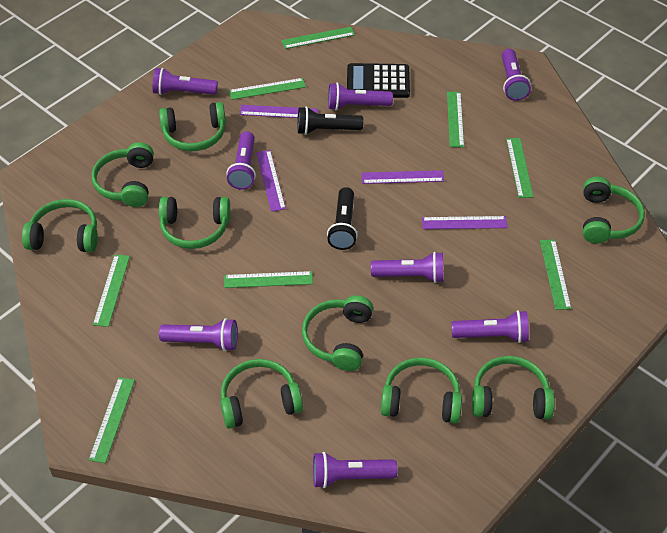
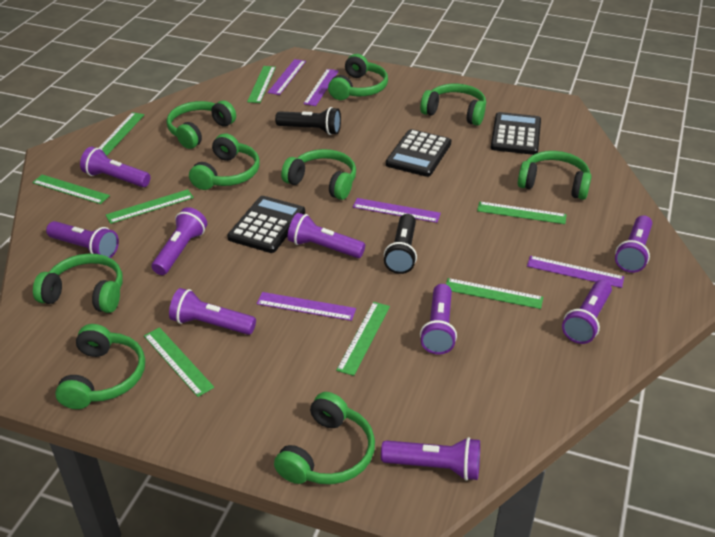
black calculator: [347,63,410,98] = 1 -> [227,196,305,253] [386,129,451,177] [491,112,541,155] = 3
purple flashlight: [153,68,218,95] [159,318,238,351] [227,131,256,190] [313,452,398,488] [328,83,393,110] [371,252,444,283] [451,310,529,343] [502,49,531,101] = 8 -> [46,221,119,258] [80,147,150,187] [152,207,207,275] [169,288,256,335] [288,213,365,258] [381,437,480,481] [420,284,457,354] [562,280,612,344] [615,215,652,273] = 9
purple ruler: [240,105,318,118] [256,150,286,212] [361,170,444,184] [422,216,508,229] = 4 -> [257,292,356,321] [268,59,306,95] [303,69,339,106] [353,198,441,223] [527,256,624,288] = 5

